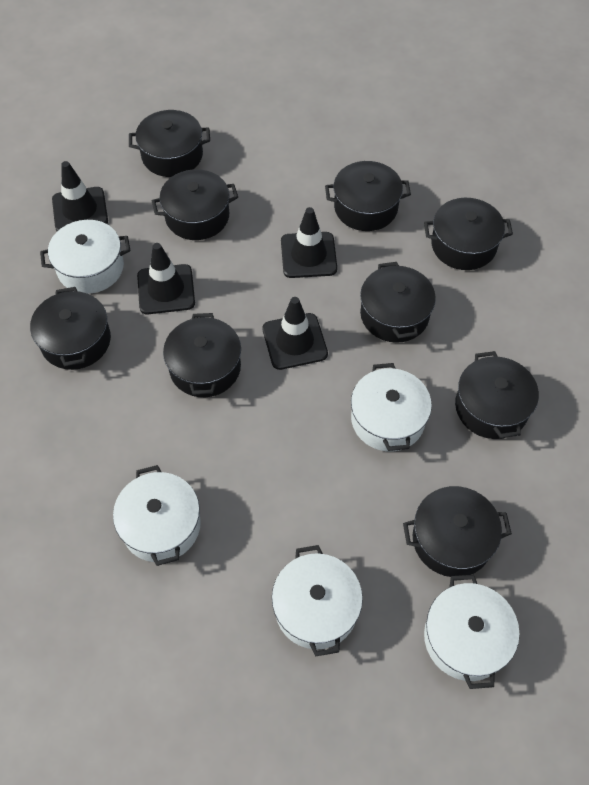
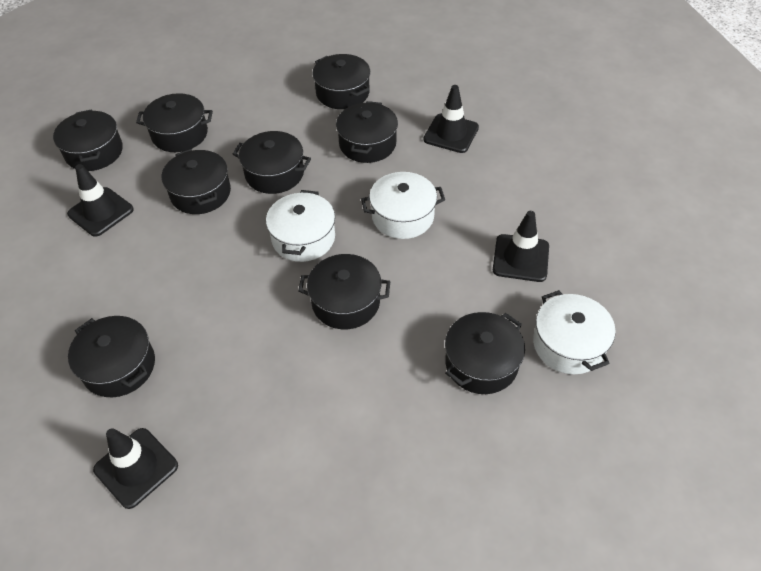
white pot: [40,220,130,294] [113,465,201,566] [272,545,363,656] [351,363,432,451] [424,575,520,689] = 5 -> [266,190,335,262] [361,172,445,239] [533,290,616,374] = 3

